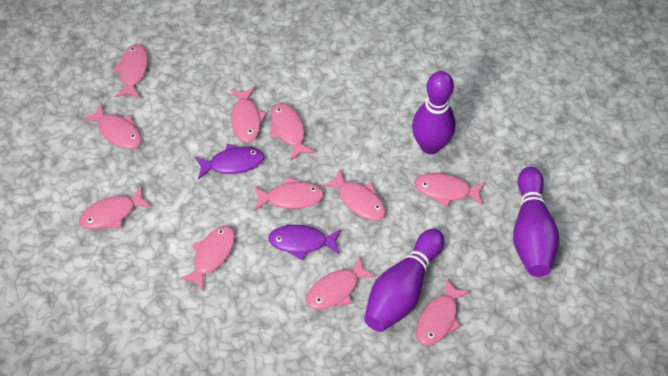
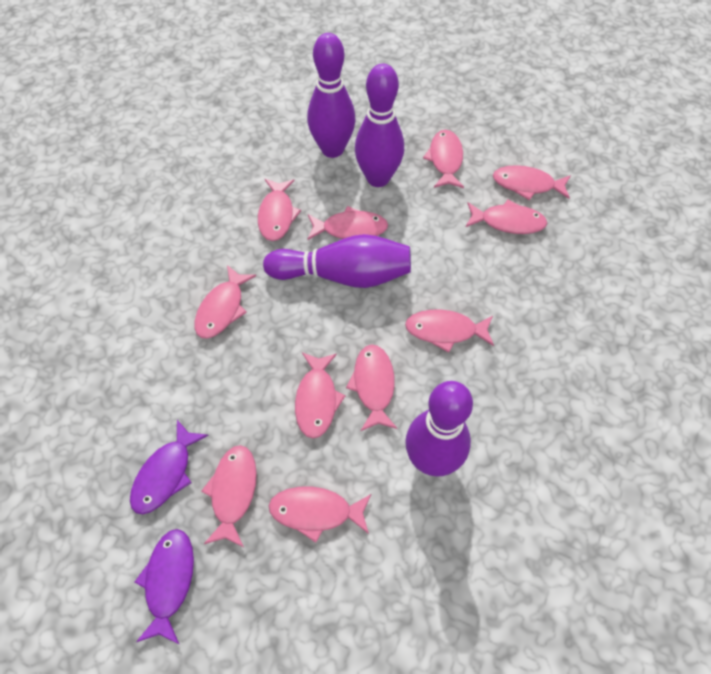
purple bowling pin: [364,229,444,332] [412,71,456,155] [513,166,559,277] = 3 -> [263,234,411,288] [307,33,356,158] [355,64,404,187] [405,381,473,477] = 4

